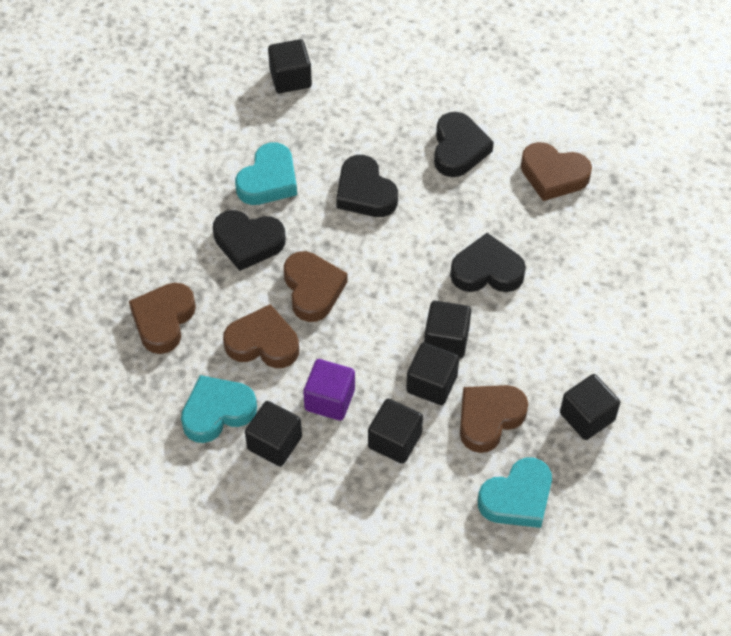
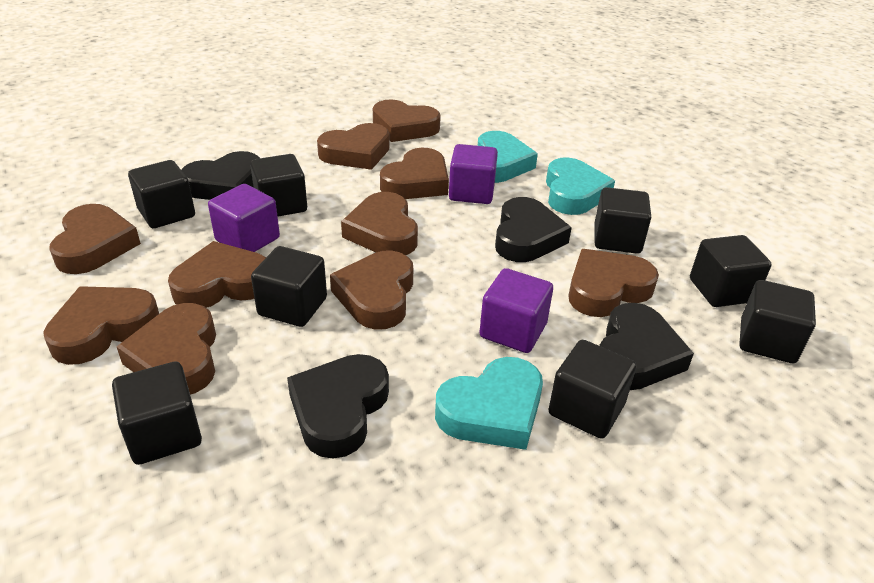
black cube: [245,401,302,466] [268,39,312,93] [368,399,423,464] [406,342,459,405] [424,301,471,358] [560,374,620,440] = 6 -> [112,362,202,465] [128,160,195,228] [250,154,307,216] [251,246,327,327] [548,340,636,439] [594,187,651,254] [690,235,771,307] [739,280,816,363] = 8
brown heart: [129,283,196,354] [223,304,299,368] [284,251,348,322] [460,385,528,453] [521,142,592,201] = 5 -> [43,286,159,365] [49,204,141,274] [116,303,216,395] [168,241,266,308] [317,123,390,170] [330,251,413,329] [341,192,418,255] [373,99,441,142] [380,148,449,199] [568,249,659,317] = 10
purple cube: [303,359,355,421] = 1 -> [208,184,280,252] [449,144,498,204] [479,268,553,353] = 3

